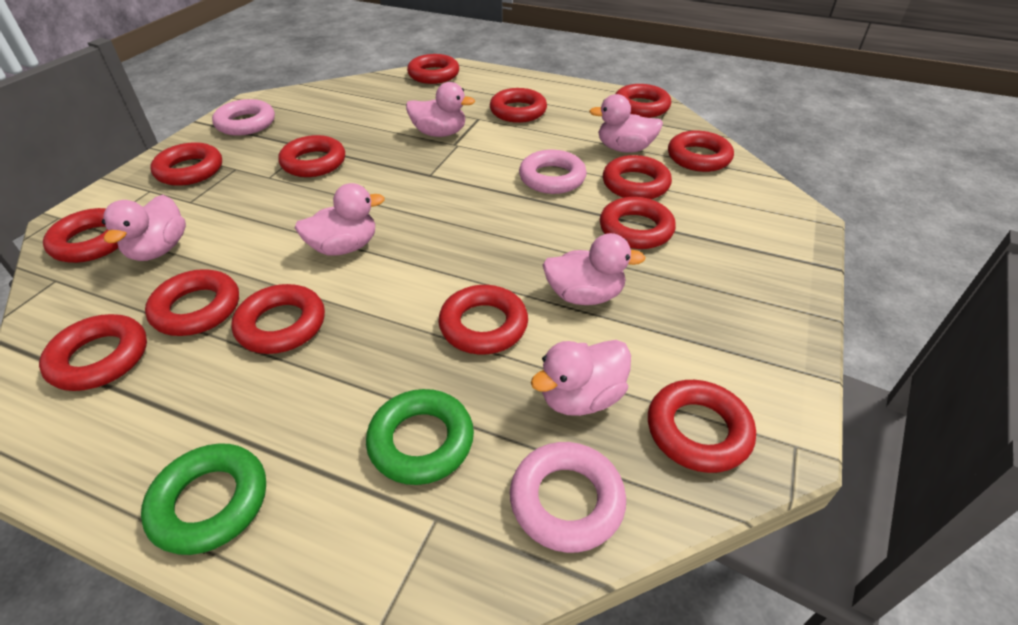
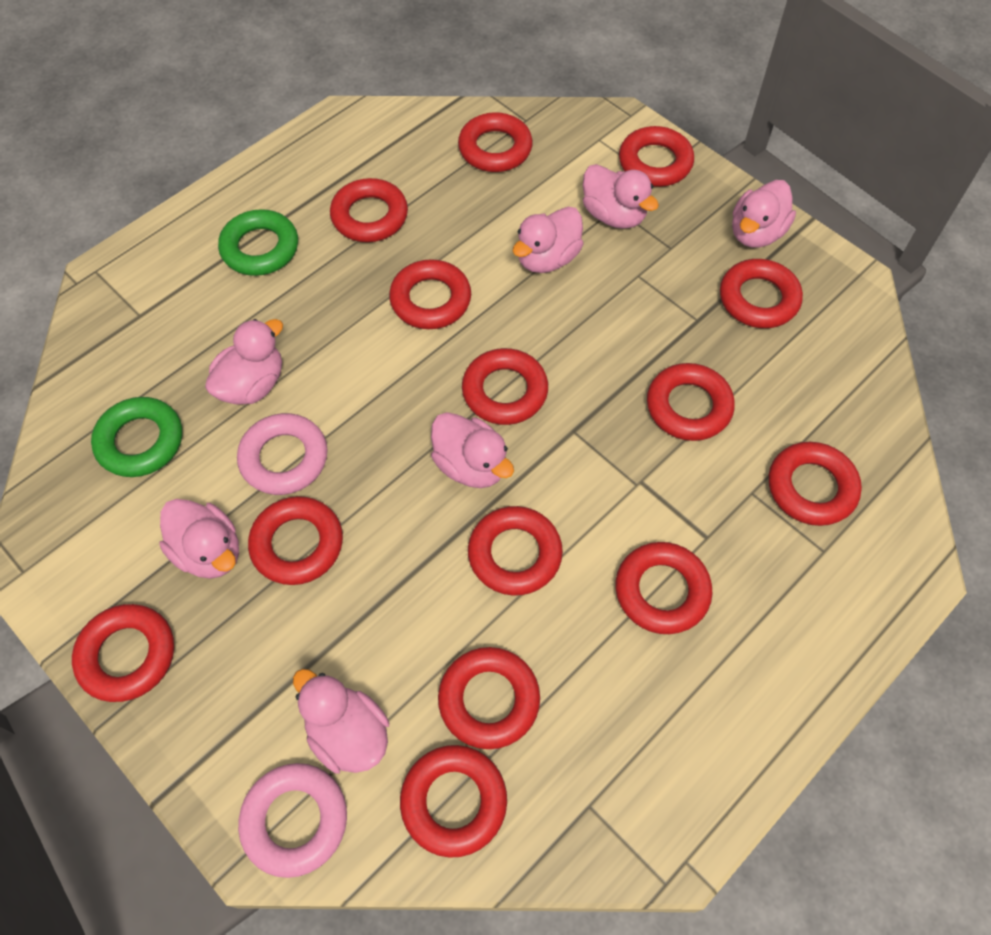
pink duck: [102,195,186,261] [295,183,385,255] [406,82,475,137] [531,340,631,416] [543,233,646,305] [589,94,663,153] = 6 -> [159,499,239,579] [205,319,283,405] [293,669,389,773] [431,412,514,488] [512,207,583,273] [583,164,659,229] [732,180,796,248] = 7
pink ring: [212,99,275,136] [510,442,626,553] [519,150,587,194] = 3 -> [237,413,328,495] [238,763,347,878] = 2

